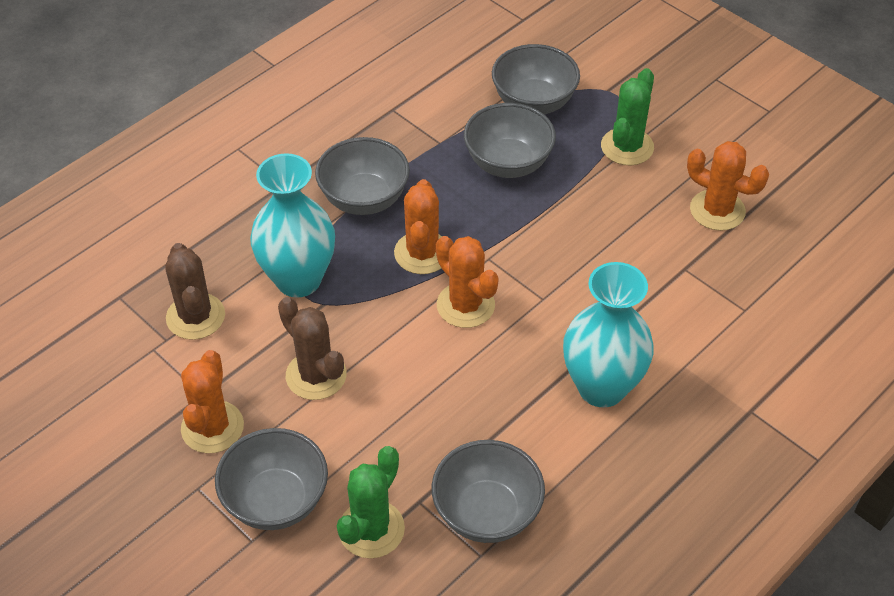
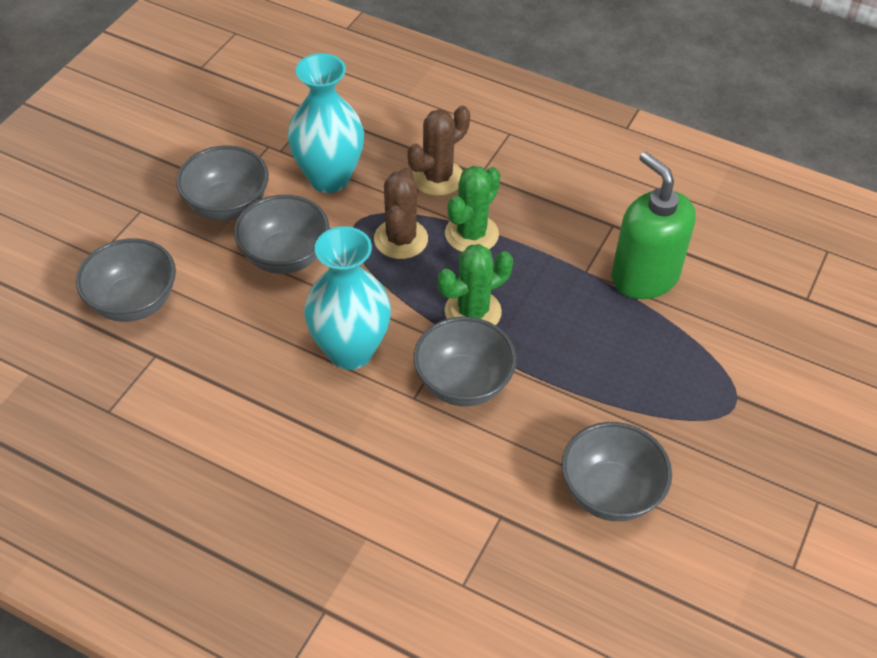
green soap dispenser: none = 0 -> [612,152,696,299] = 1
orange cactus: [181,350,244,453] [394,179,442,274] [436,236,499,328] [687,141,769,231] = 4 -> none = 0

